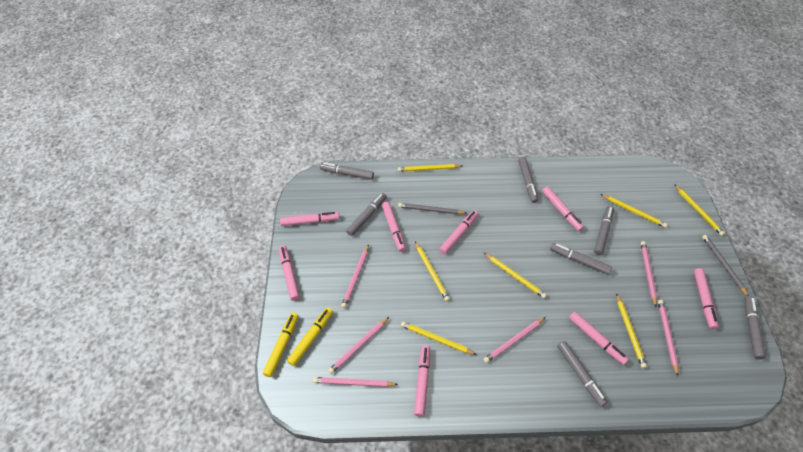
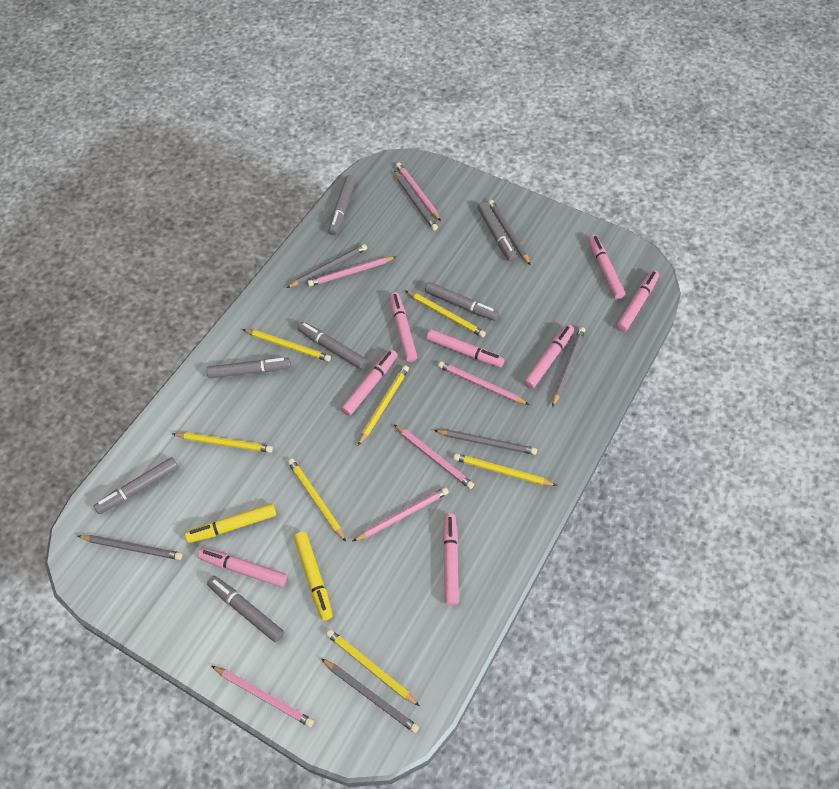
grey pencil: [398,203,466,214] [702,235,749,296] = 2 -> [78,535,182,560] [287,244,367,288] [321,658,419,733] [394,171,438,231] [434,430,537,455] [488,200,531,266] [552,327,585,407] = 7

